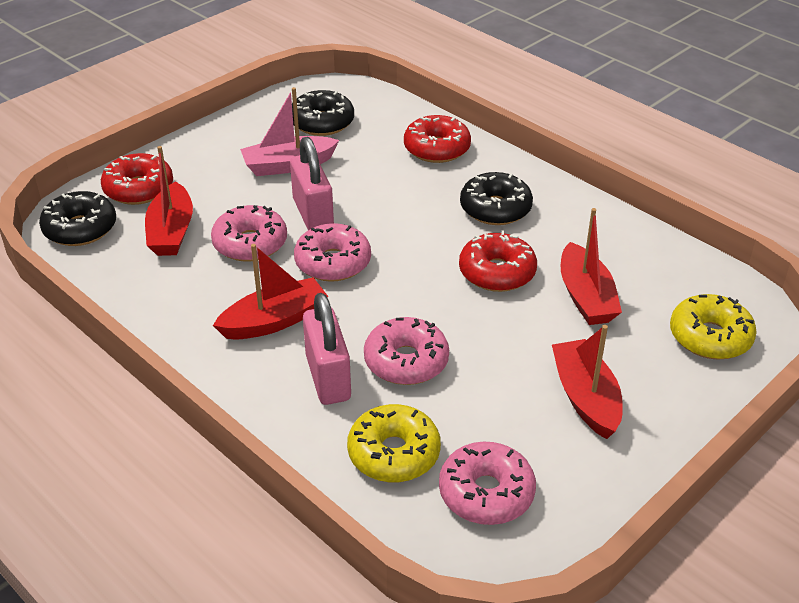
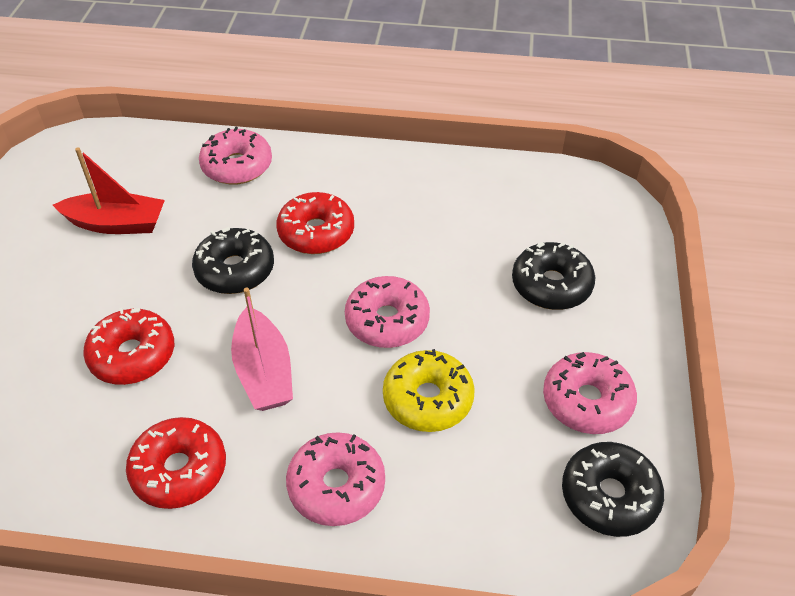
pink padlock: [290,137,334,230] [303,293,351,405] = 2 -> none = 0
red boat: [145,146,193,256] [213,244,328,340] [552,325,623,439] [561,208,622,325] = 4 -> [53,147,165,234] = 1
yellow donut: [347,404,441,482] [670,294,757,359] = 2 -> [383,349,475,432] = 1

